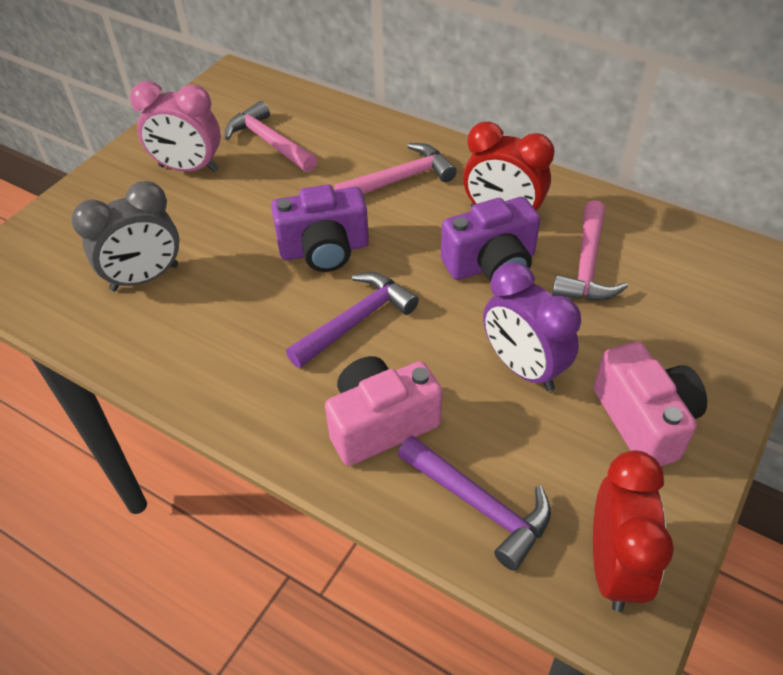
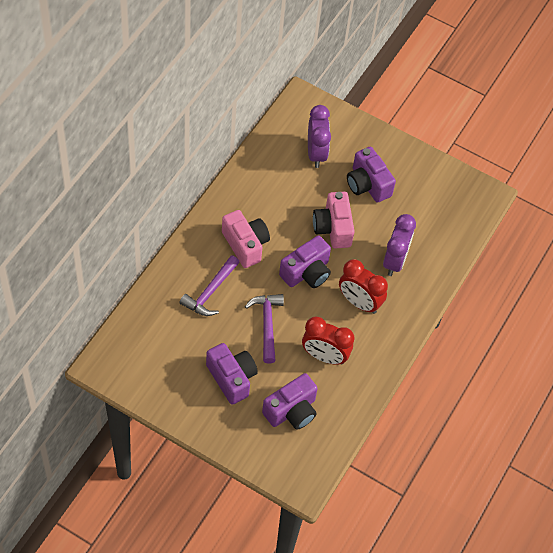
grey clock: [71,181,179,291] = 1 -> none = 0
pink clock: [130,81,221,172] = 1 -> none = 0
pink hammer: [225,101,318,172] [334,143,457,194] [552,200,628,300] = 3 -> none = 0
purple camera: [271,185,369,272] [441,197,540,282] = 2 -> [206,343,258,405] [262,373,318,430] [279,235,331,288] [347,147,396,203] = 4
purple clock: [483,262,581,391] = 1 -> [308,105,331,168] [383,214,416,276] = 2

